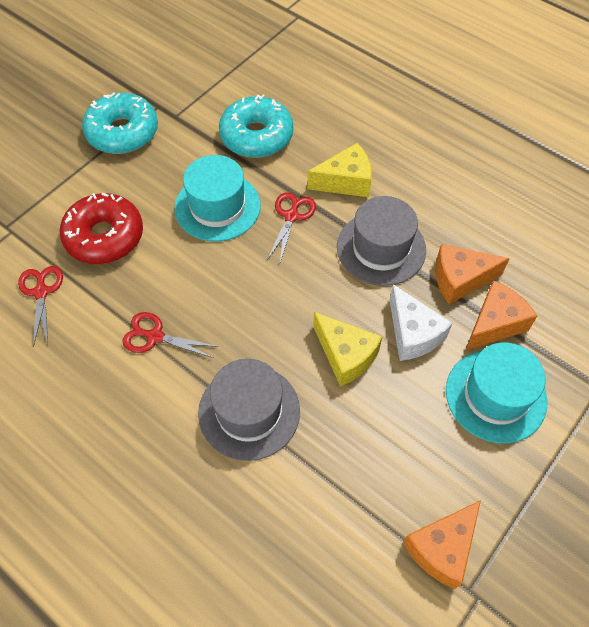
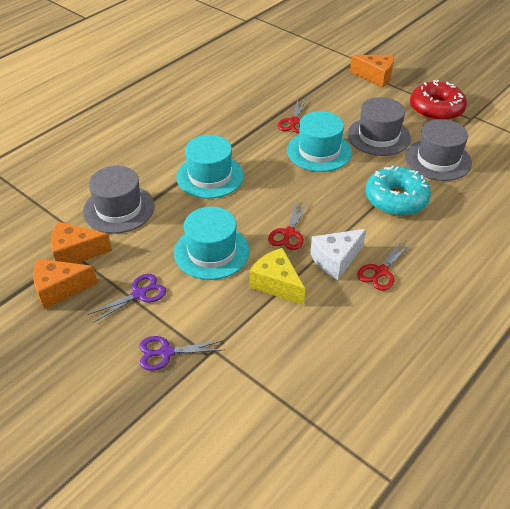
grey hat: [198,359,300,461] [337,196,426,286] = 2 -> [83,166,155,234] [347,97,411,156] [405,119,472,181] = 3
purple scissors: none = 0 -> [88,274,166,323] [139,336,224,371] = 2
turquoise donut: [82,92,158,154] [219,95,294,158] = 2 -> [365,166,431,216] = 1
turquoise hat: [174,155,261,242] [446,343,548,443] = 2 -> [174,207,250,280] [176,135,244,199] [287,111,352,172] = 3
yellow cheese: [307,143,372,197] [313,312,382,387] = 2 -> [249,248,305,305] = 1

